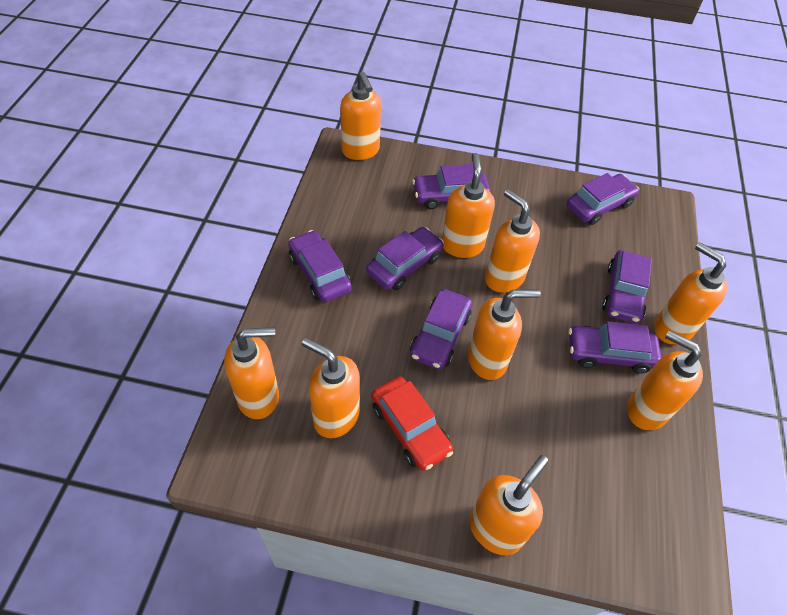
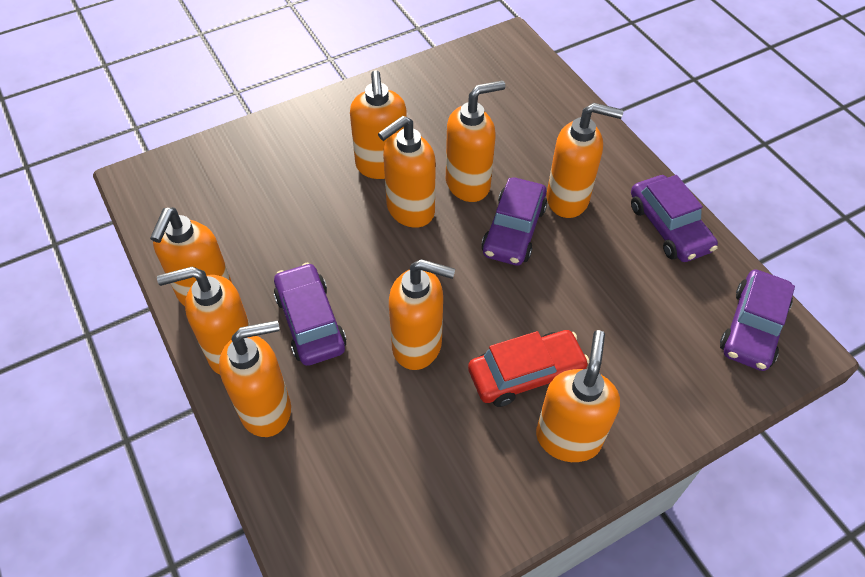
purple car: [288,230,352,302] [366,227,444,290] [410,289,472,369] [412,164,490,209] [567,173,639,225] [569,321,661,374] [602,250,652,324] = 7 -> [274,263,346,366] [481,178,547,266] [631,175,718,262] [720,270,795,371] = 4

